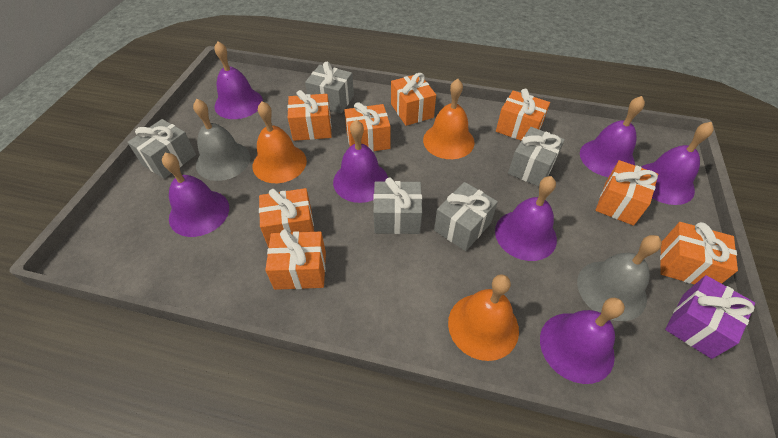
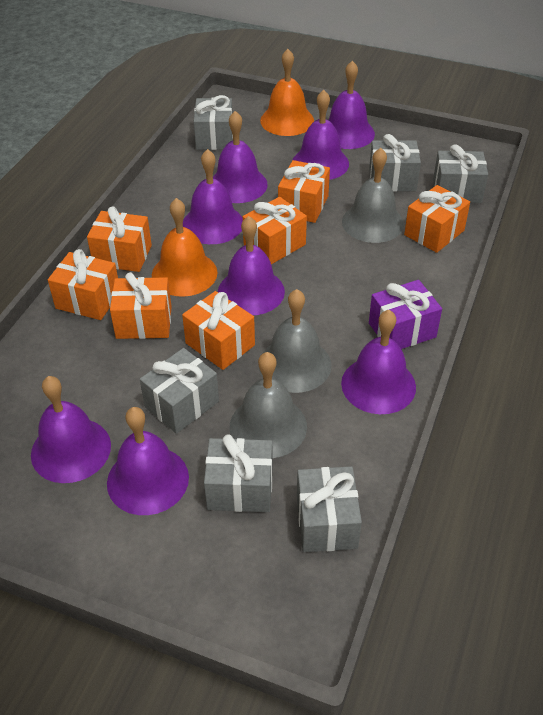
grey bell: [193,99,251,181] [577,235,662,321] = 2 -> [230,352,307,458] [259,289,332,393] [342,148,404,243] = 3
grey gift: [127,119,196,179] [305,62,354,113] [373,177,422,234] [434,182,498,251] [508,127,565,187] = 5 -> [140,348,219,434] [194,95,233,150] [204,434,273,512] [297,466,362,552] [369,134,421,192] [433,144,488,203] = 6
orange bell: [253,101,307,183] [423,79,475,159] [448,274,519,361] = 3 -> [152,198,218,297] [260,49,314,136] = 2
orange gift: [259,188,314,247] [265,229,326,290] [287,90,332,141] [344,102,390,151] [391,73,436,126] [496,89,550,140] [595,160,658,226] [660,222,738,285] = 8 -> [48,249,118,320] [87,206,152,272] [110,272,172,339] [182,291,255,370] [243,197,307,264] [278,160,330,223] [404,185,470,253] = 7
purple bell: [162,153,229,237] [214,41,263,119] [333,120,388,203] [495,176,557,261] [540,298,625,384] [580,96,645,177] [641,122,714,205] = 7 -> [31,376,111,483] [107,407,189,515] [183,149,243,244] [213,111,268,203] [218,216,285,315] [292,90,349,180] [329,61,375,149] [341,310,416,414] = 8

